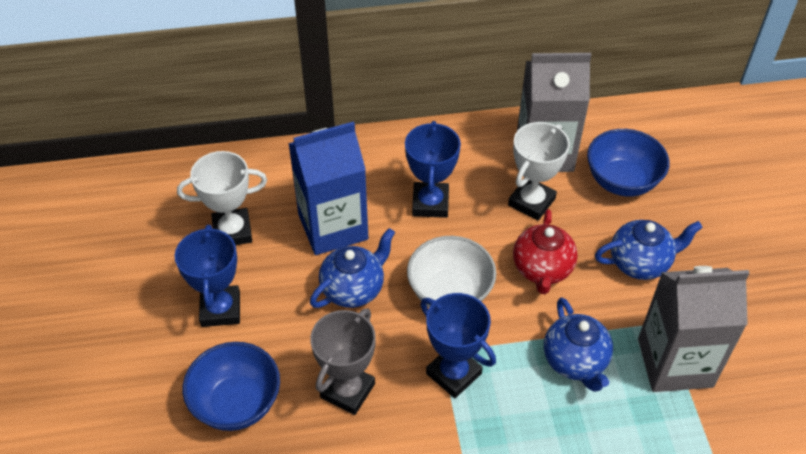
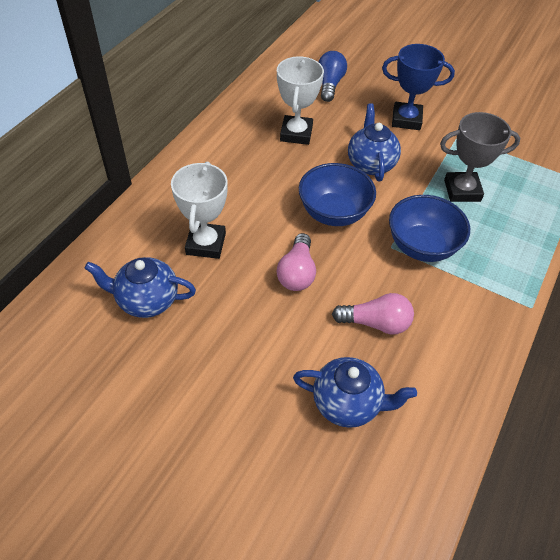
blue carton: [288,121,369,255] = 1 -> none = 0
blue light bulb: none = 0 -> [319,51,347,102] = 1
blue trophy: [175,225,240,327] [405,121,461,218] [420,293,496,398] = 3 -> [382,44,455,130] = 1
grey carton: [517,53,591,172] [638,266,749,392] = 2 -> none = 0
pink light bulb: none = 0 -> [277,233,316,291] [332,293,414,335] = 2
red teapot: [513,209,578,294] = 1 -> none = 0
white bowl: [407,236,496,307] = 1 -> none = 0

